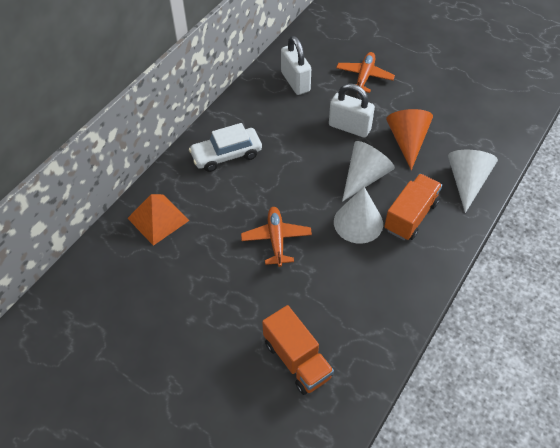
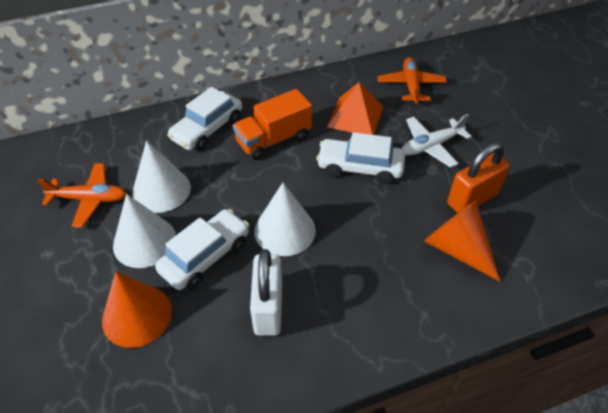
orange cone: [386,109,433,170] = 1 -> [102,272,172,348] [424,201,501,282] = 2
orange padlock: none = 0 -> [447,143,510,213] = 1
orange truck: [262,305,334,395] [384,174,442,240] = 2 -> [232,89,312,160] = 1
white car: [189,123,262,172] = 1 -> [155,209,249,290] [167,87,242,151] [316,132,405,184] = 3
white padlock: [281,36,311,95] [329,83,375,138] = 2 -> [250,249,282,336] = 1
white plane: none = 0 -> [402,114,472,168] = 1

